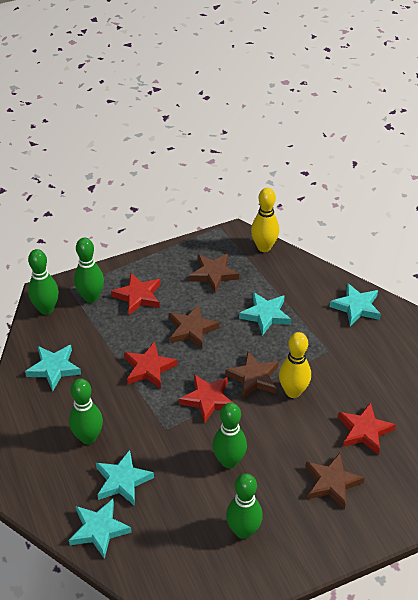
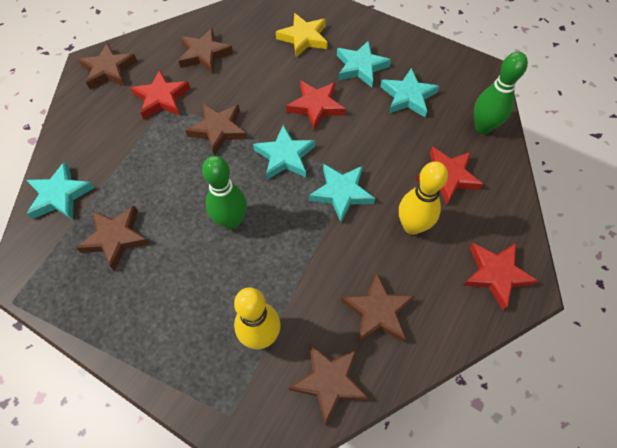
brown star: [169,304,220,349] [189,253,239,293] [225,351,279,399] [305,453,365,509] = 4 -> [76,206,150,271] [78,43,137,89] [179,28,233,74] [185,103,247,156] [289,343,369,425] [341,272,415,343] = 6
green bowling pin: [28,249,59,315] [69,378,103,444] [74,238,104,303] [212,403,247,469] [226,473,263,539] = 5 -> [202,156,247,229] [474,52,528,134] = 2
yellow star: none = 0 -> [276,13,328,57] = 1

